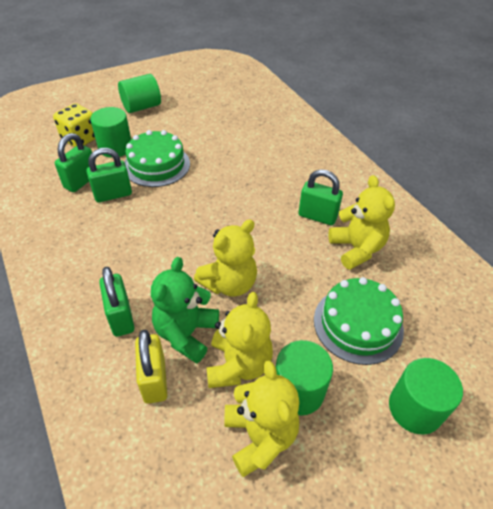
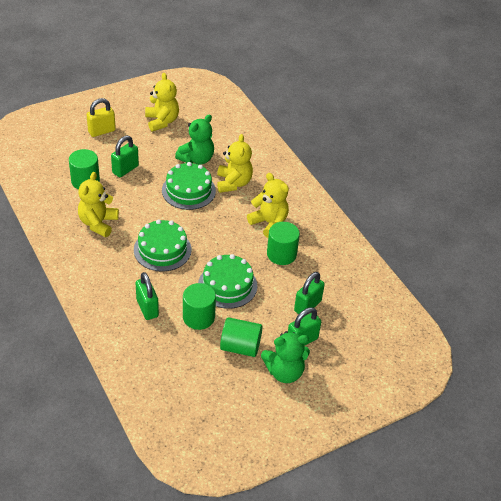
green cake: [124,130,190,187] [314,277,404,365] = 2 -> [134,219,192,272] [162,162,216,210] [198,254,257,309] = 3
green teddy bear: [151,257,219,364] = 1 -> [175,114,214,165] [261,331,310,383] = 2
yellow dice: [53,103,95,147] = 1 -> none = 0

